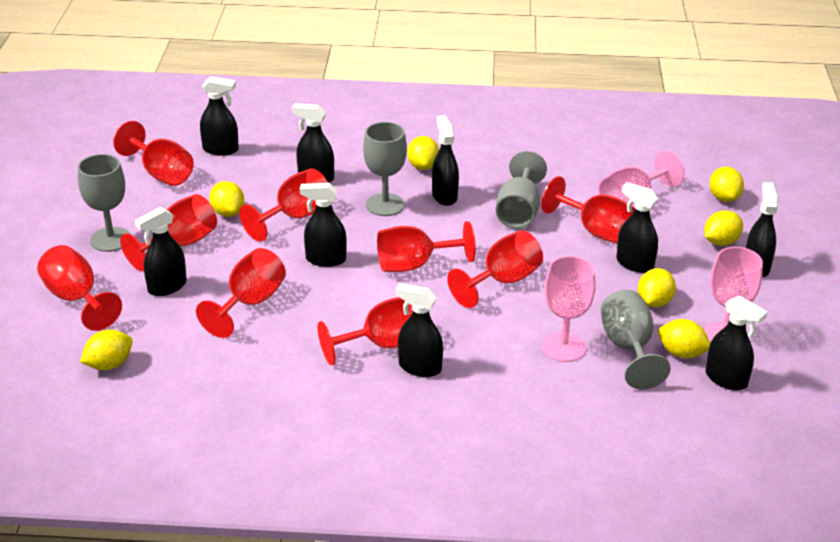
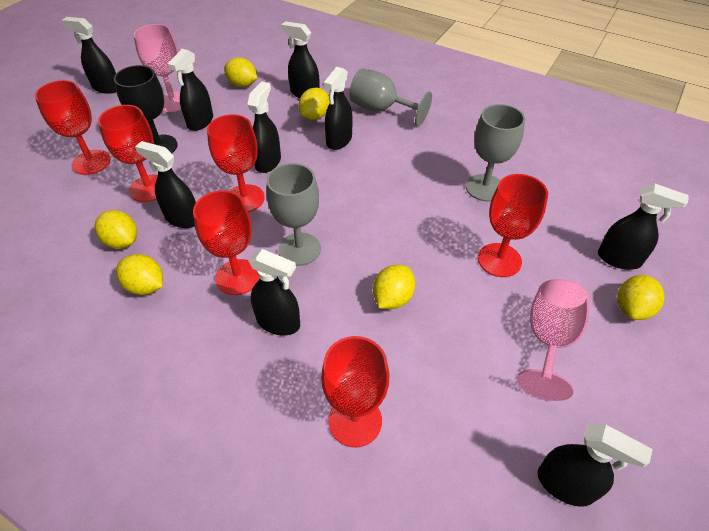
black goblet: none = 0 -> [114,65,178,153] = 1
grey goblet: [78,154,130,252] [363,122,407,216] [496,151,547,229] [601,290,671,390] = 4 -> [266,163,321,266] [349,69,432,126] [466,104,525,201] = 3
pink goblet: [542,256,596,362] [598,150,684,208] [704,247,763,343] = 3 -> [134,24,181,112] [517,279,589,401] = 2
red goblet: [37,245,122,331] [113,121,194,186] [120,194,217,271] [196,248,286,338] [239,169,328,242] [317,297,413,365] [377,221,476,272] [447,231,543,308] [541,176,635,244] = 9 -> [35,80,111,175] [98,105,158,202] [193,191,260,295] [207,114,265,212] [321,336,389,447] [478,174,548,277] = 6
yellow lemon: [80,330,133,370] [209,181,244,217] [407,136,439,170] [638,268,676,307] [658,319,710,358] [704,210,743,246] [709,167,744,202] = 7 -> [94,210,137,249] [116,254,163,295] [224,57,257,87] [299,88,330,120] [373,265,415,309] [617,275,665,320] = 6

